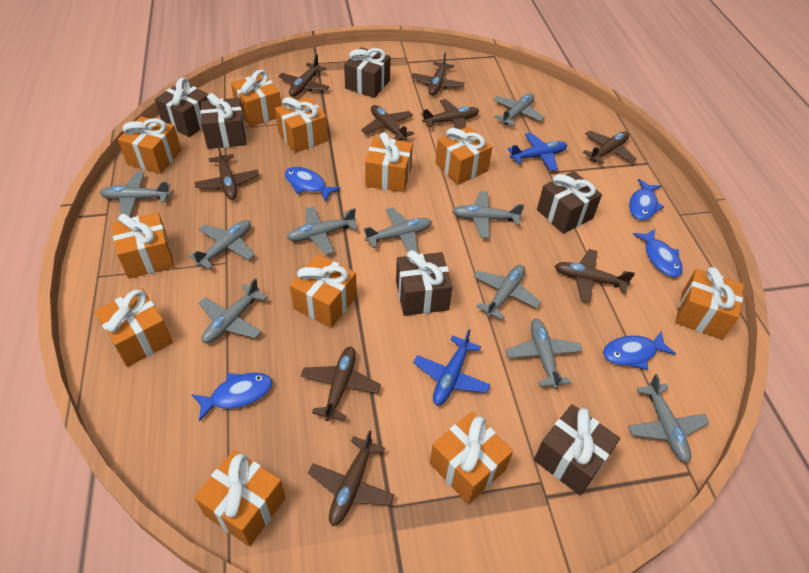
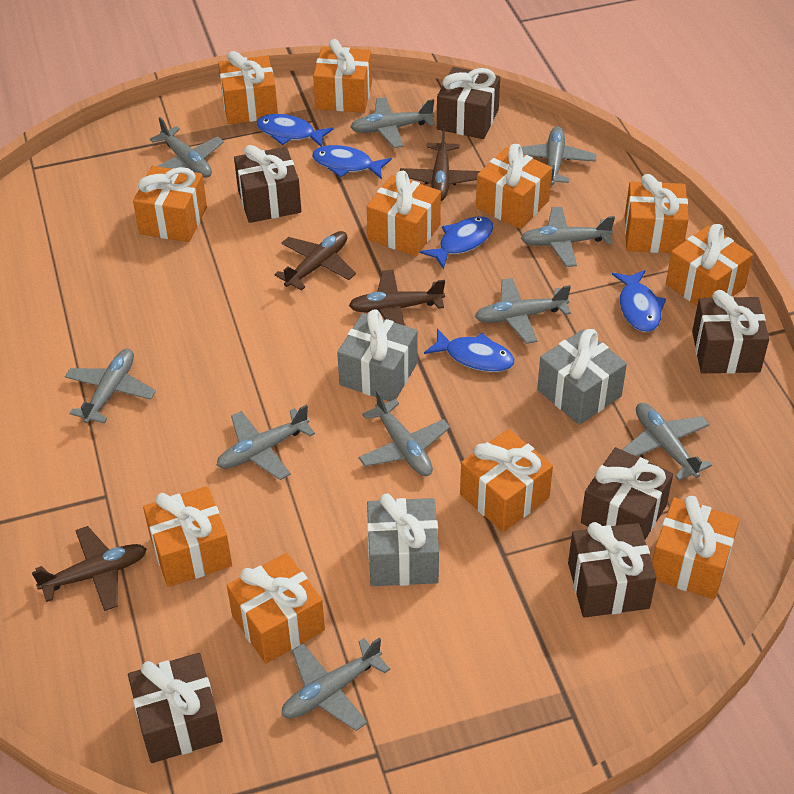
blue plane: [413,329,490,405] [508,133,567,171] = 2 -> none = 0
brown plane: [194,144,259,200] [278,54,330,97] [301,347,381,421] [308,430,395,526] [361,105,414,141] [411,53,464,96] [421,99,479,130] [555,249,635,303] [582,130,637,164] = 9 -> [32,526,147,611] [274,231,356,291] [349,270,445,326] [400,128,480,201] = 4
grey gift: none = 0 -> [337,309,418,401] [367,493,439,586] [537,329,627,425] = 3

